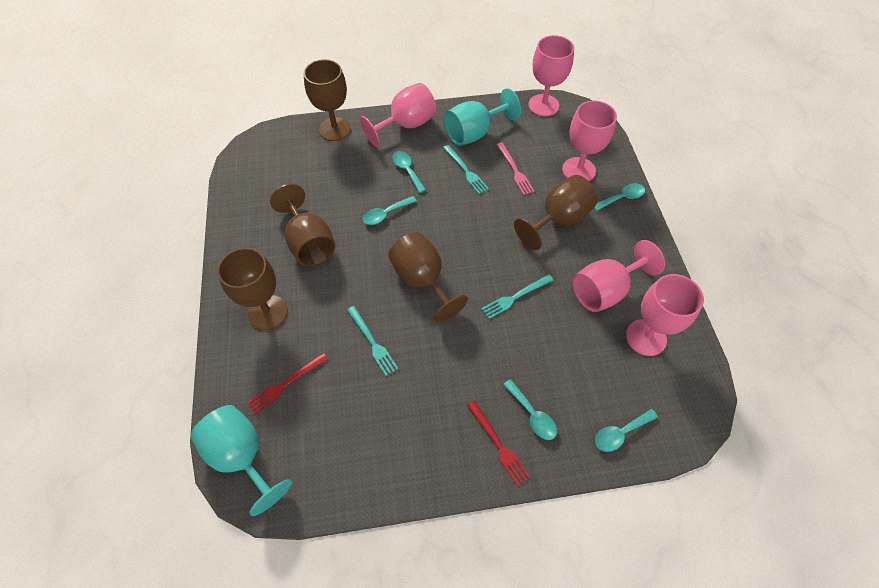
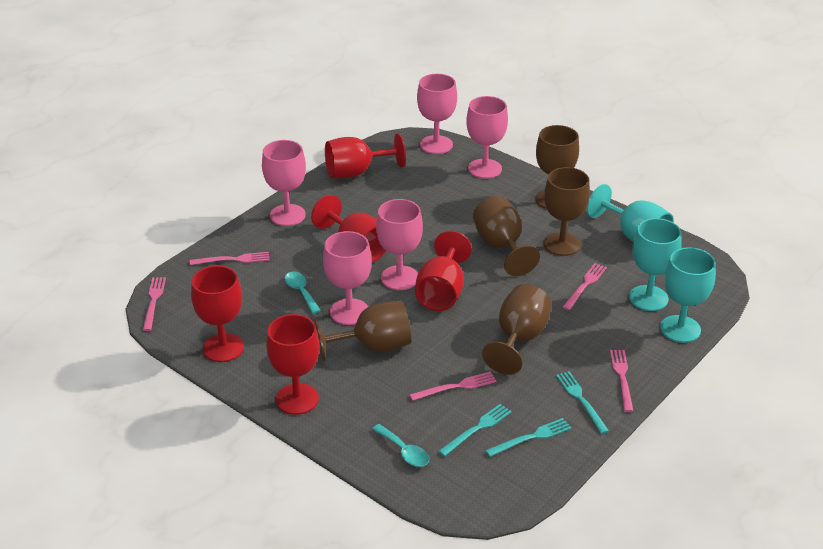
pink fork: [497,142,534,195] = 1 -> [143,277,166,331] [190,252,269,265] [410,372,496,401] [563,263,607,310] [610,350,633,412] = 5
red fork: [247,353,328,414] [467,400,530,486] = 2 -> none = 0
red goblet: none = 0 -> [191,265,244,362] [266,314,320,415] [311,195,386,262] [325,134,406,178] [415,231,472,311] = 5
turquoise goblet: [190,405,292,516] [444,88,521,146] = 2 -> [587,184,674,242] [629,218,682,311] [660,247,716,343] = 3
turquoise spoon: [362,196,417,225] [392,151,426,193] [503,379,557,440] [594,183,645,211] [595,409,658,452] = 5 -> [285,272,321,314] [372,424,429,467] = 2

